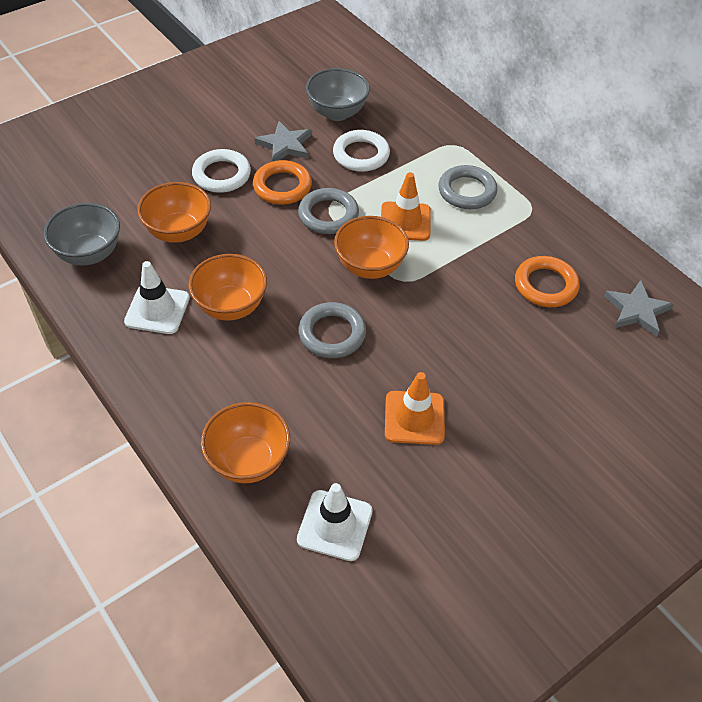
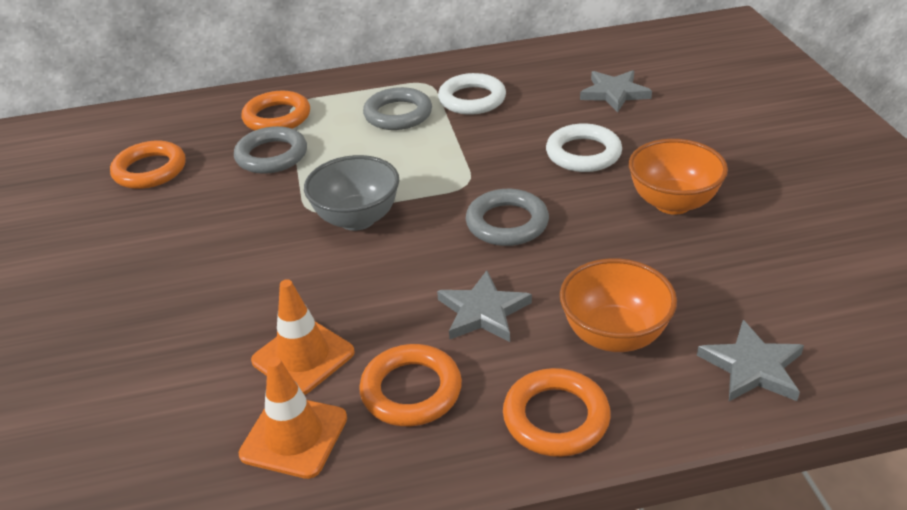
grey bowl: [43,203,120,265] [306,68,370,121] = 2 -> [304,155,399,231] = 1
grey star: [255,121,311,162] [604,280,674,336] = 2 -> [437,271,532,342] [580,70,652,113] [697,320,804,401] = 3
orange bowl: [137,182,211,243] [188,254,267,321] [201,402,290,483] [334,216,409,279] = 4 -> [560,258,677,352] [629,139,728,215] = 2
orange ring: [253,160,312,205] [515,256,580,307] = 2 -> [110,141,186,189] [242,91,310,130] [359,344,462,426] [503,368,611,457] = 4
white traffic cone: [124,261,190,334] [297,483,373,561] = 2 -> none = 0

